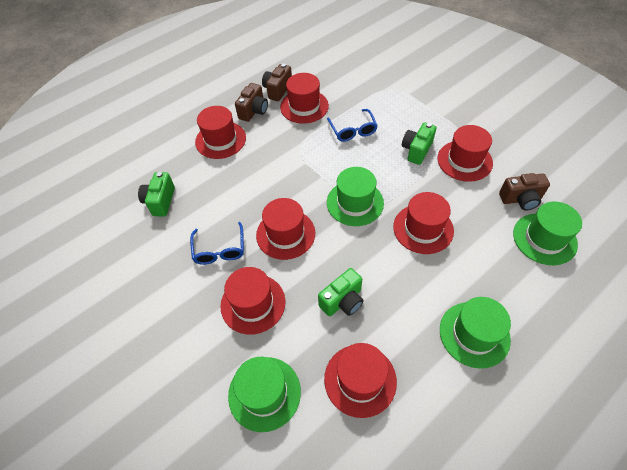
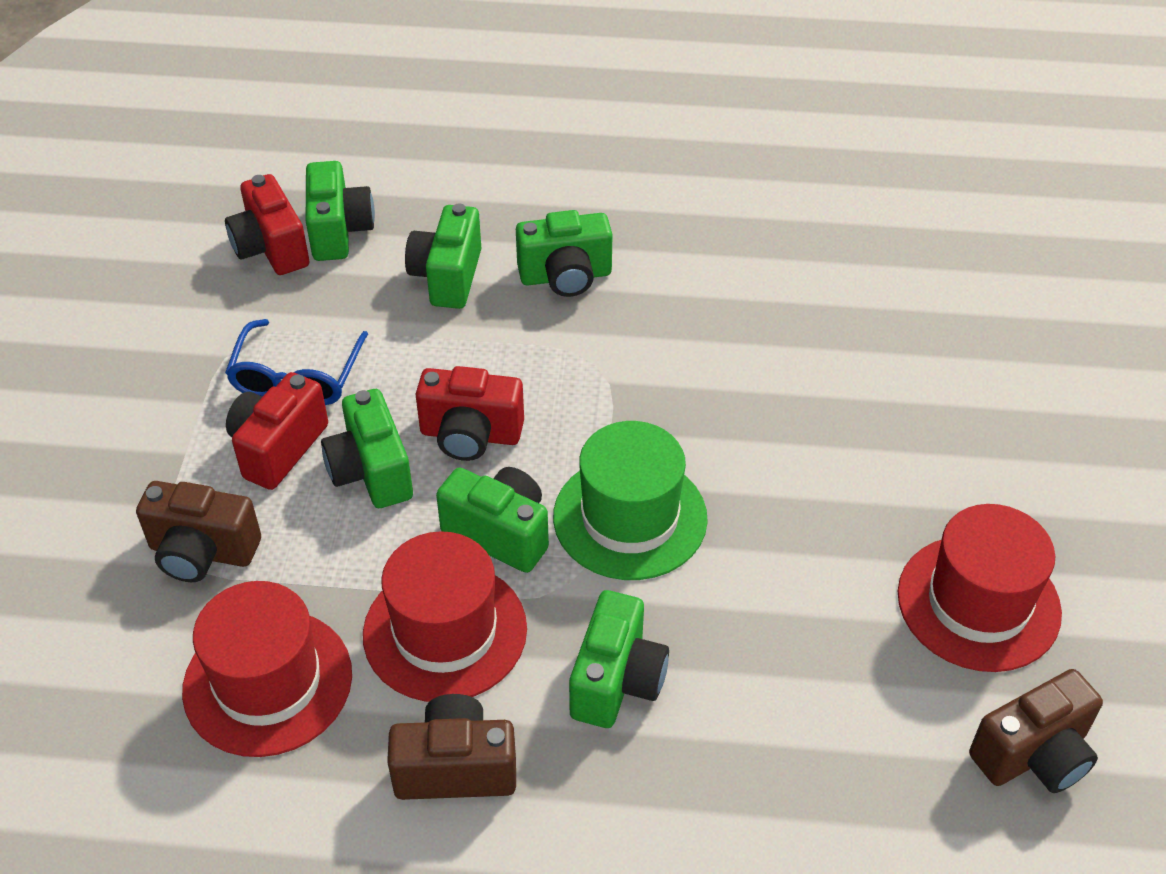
blue glasses: [190,222,244,265] [327,109,378,142] = 2 -> [225,319,368,405] = 1
green camera: [138,172,175,217] [318,268,363,317] [402,122,436,165] = 3 -> [306,161,375,261] [321,389,413,508] [405,203,481,309] [436,467,549,573] [516,210,613,297] [569,590,669,728] = 6
green hat: [228,357,301,432] [327,167,384,226] [440,297,511,369] [513,202,582,265] = 4 -> [553,421,708,580] = 1
red camera: none = 0 -> [225,174,309,275] [226,372,328,490] [416,366,524,461] = 3
red hat: [195,106,246,159] [220,267,285,335] [256,198,315,260] [280,73,329,124] [324,343,397,418] [393,192,454,254] [438,125,493,182] = 7 -> [182,581,352,757] [363,531,527,702] [898,504,1062,672] = 3

